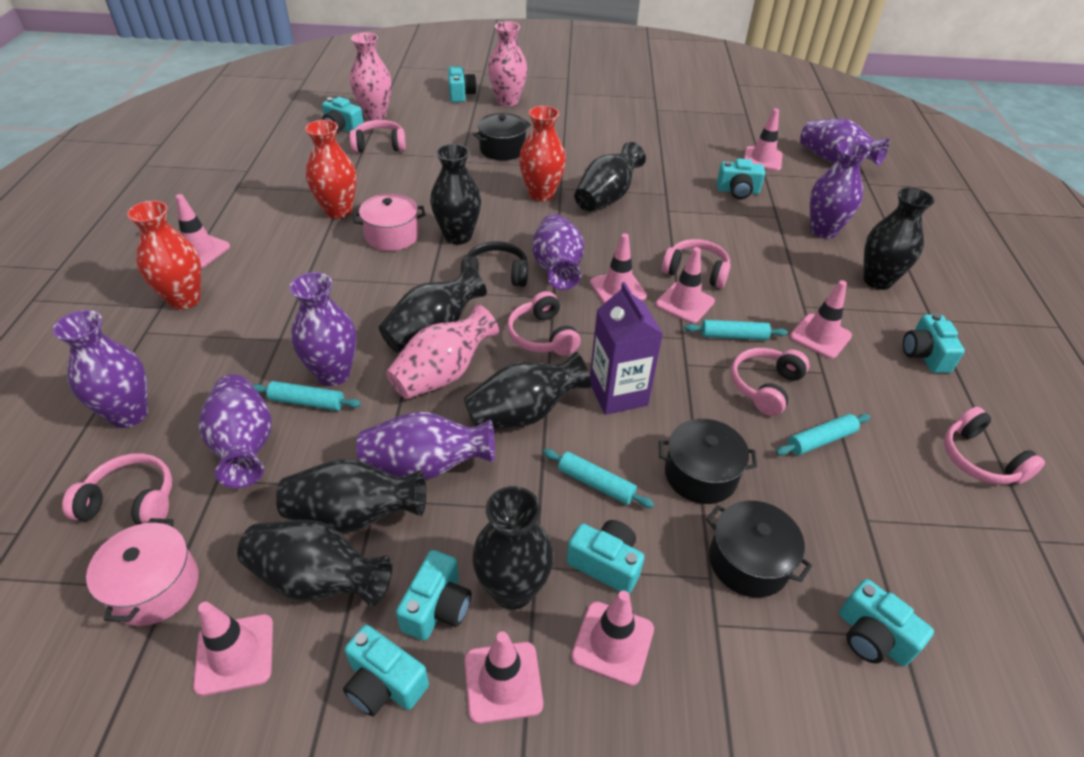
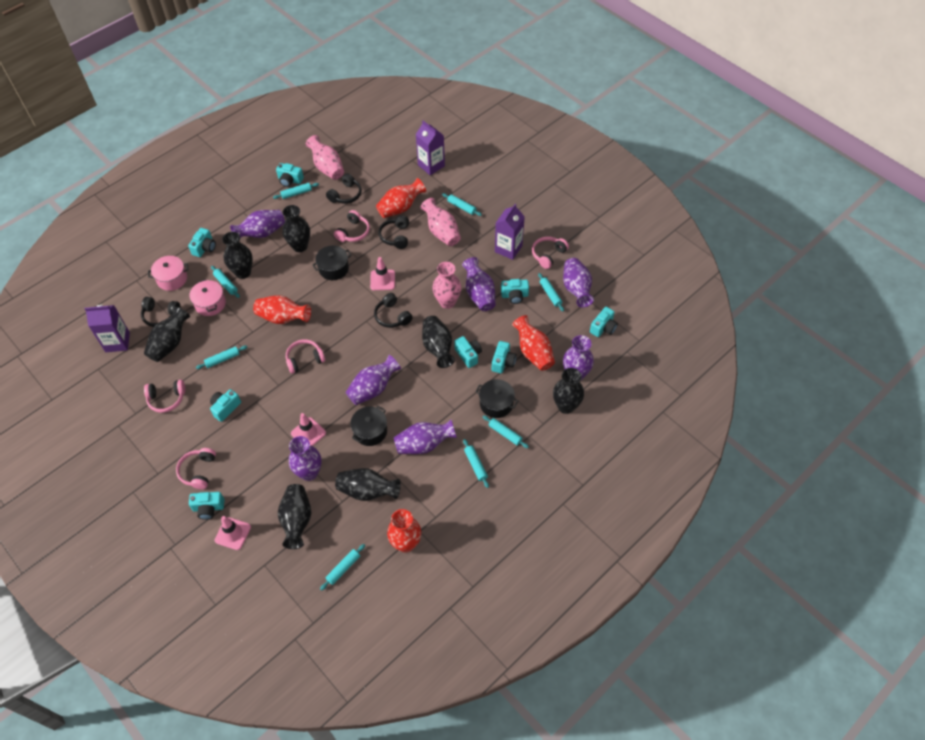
black headphones: [461,241,528,287] = 1 -> [141,297,180,327] [326,173,362,204] [374,293,413,328] [378,215,409,249] = 4
black vase: [237,520,392,606] [276,459,426,533] [379,266,487,353] [430,144,481,245] [464,352,591,429] [472,486,554,610] [574,142,646,212] [863,188,934,290] = 8 -> [144,307,190,362] [222,232,253,279] [278,484,311,549] [282,205,310,252] [335,468,401,501] [422,316,455,368] [553,368,584,414] = 7
pink headphones: [62,453,172,525] [350,120,406,153] [507,291,580,356] [662,239,730,288] [731,348,810,416] [944,407,1045,484] = 6 -> [144,380,185,413] [176,448,216,489] [286,339,325,374] [334,210,370,242] [532,236,569,269] = 5
pink traffic cone: [176,194,230,268] [193,602,273,696] [465,631,543,724] [571,591,654,686] [590,233,647,304] [656,247,715,324] [744,109,783,171] [790,280,852,359] = 8 -> [215,516,251,550] [291,413,326,446] [370,257,395,290] = 3
purple carton: [590,282,663,415] = 1 -> [84,305,130,352] [416,121,445,175] [495,204,525,260] = 3
red vase: [127,201,201,310] [305,120,357,219] [519,106,566,202] = 3 -> [253,295,311,324] [376,178,426,218] [387,509,421,552] [512,315,555,371] = 4
turquoise rolling pin: [253,381,361,411] [543,449,654,508] [684,320,788,340] [776,414,870,456] = 4 -> [196,345,247,369] [211,266,240,298] [273,183,319,199] [320,544,365,591] [442,193,482,216] [463,439,489,488] [483,415,529,448] [538,273,564,311] = 8

